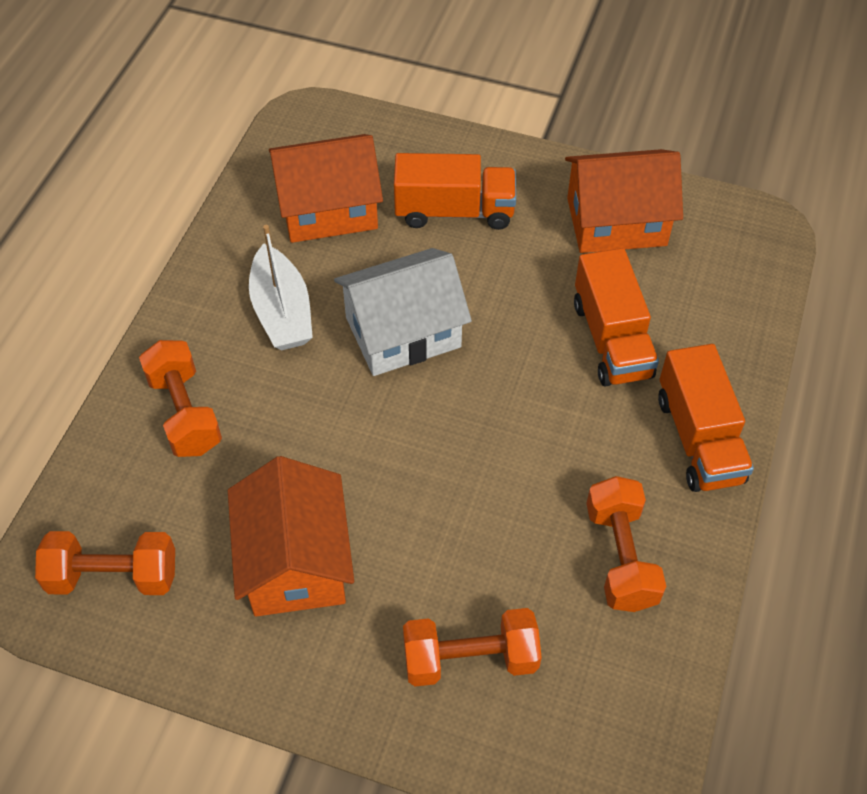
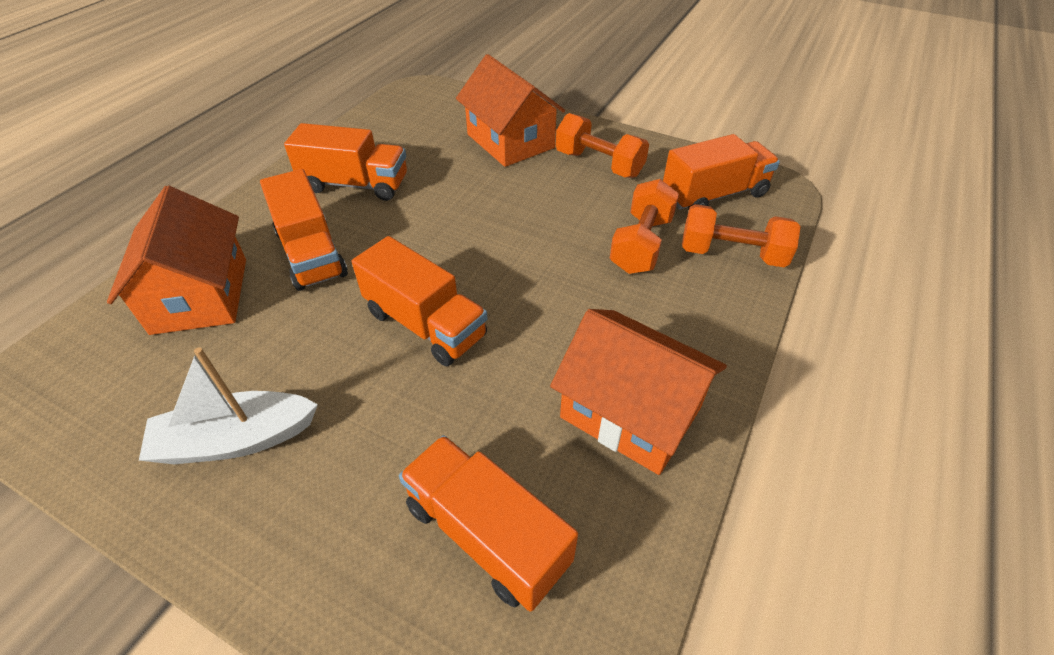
orange dumbbell: [35,531,175,595] [139,340,222,457] [403,608,542,687] [586,476,666,612] = 4 -> [556,113,649,178] [610,179,679,274] [682,204,801,267] = 3
orange truck: [394,153,516,230] [574,248,659,386] [658,344,754,492] = 3 -> [260,169,348,291] [284,123,407,201] [352,236,488,366] [399,435,578,612] [663,134,780,210] = 5
white house: [334,248,472,376] = 1 -> none = 0

